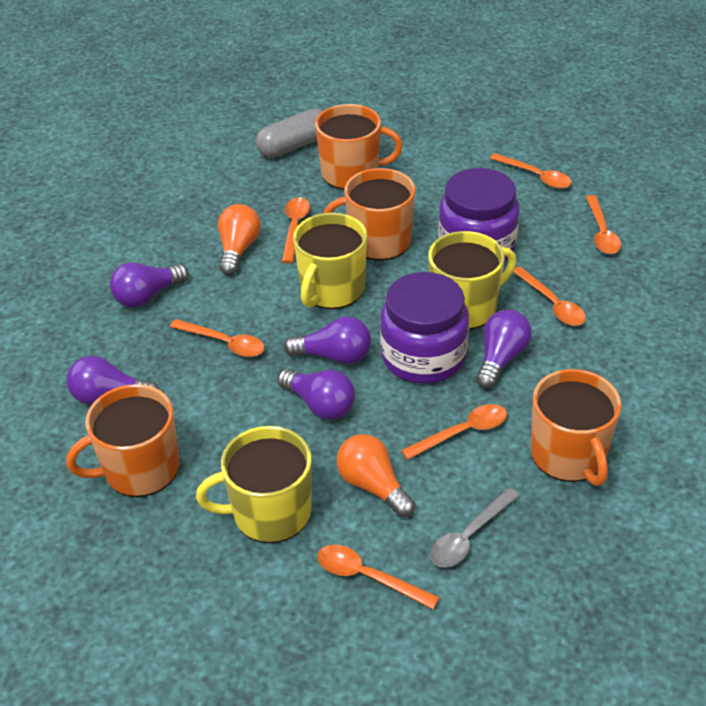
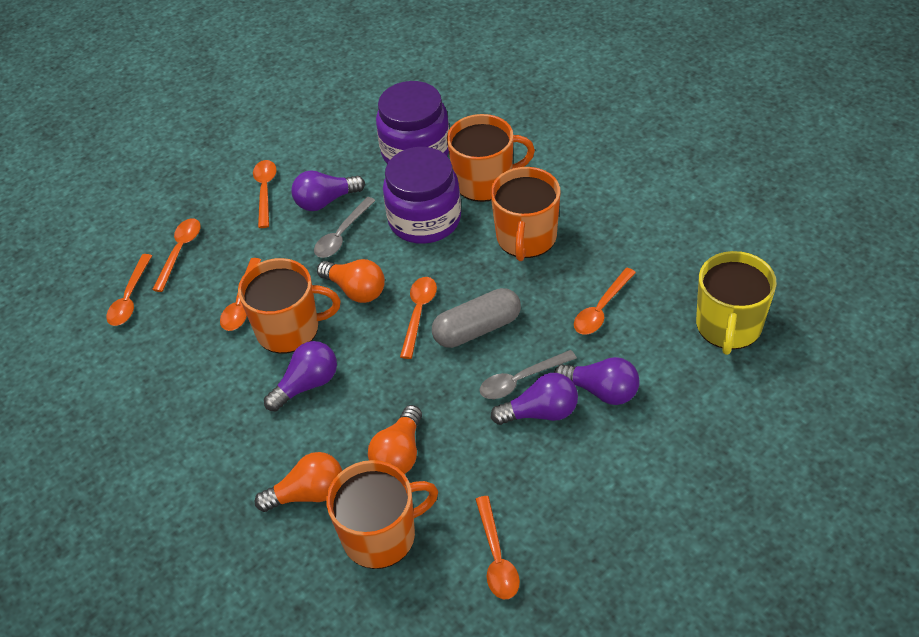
grey spoon: [430,487,520,567] = 1 -> [314,197,376,258] [479,350,577,399] = 2
orange light bulb: [218,204,261,275] [336,434,415,518] = 2 -> [255,452,342,512] [317,259,385,303] [368,405,422,474] = 3
purple light bulb: [66,356,159,405] [110,262,189,307] [277,369,355,420] [284,317,371,364] [476,310,532,389] = 5 -> [264,341,337,411] [291,170,365,211] [491,373,578,425] [554,357,640,405] = 4
yellow mug: [196,426,312,543] [293,213,367,309] [428,231,517,330] = 3 -> [696,251,777,355] = 1

